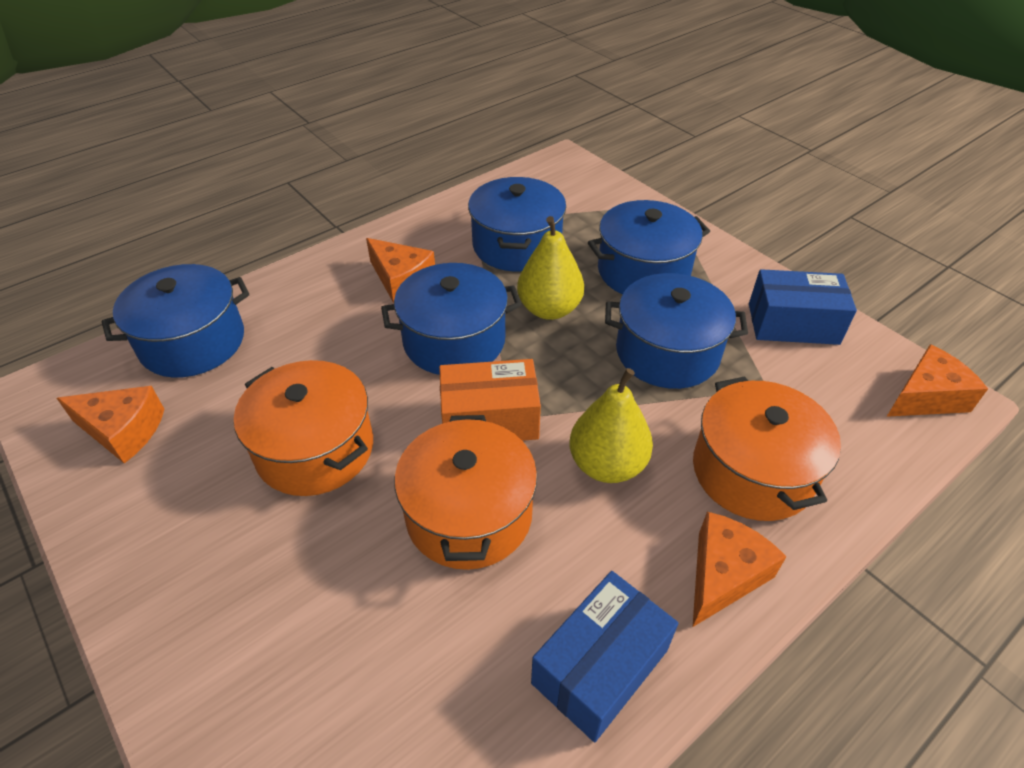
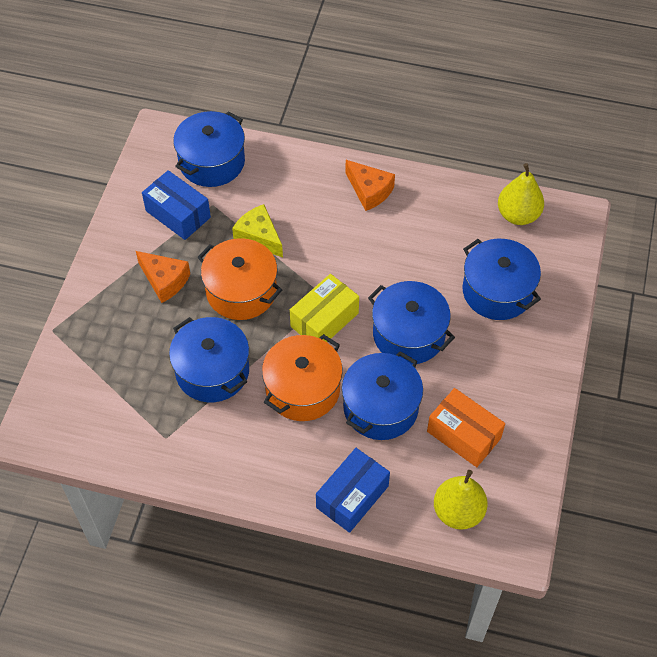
orange cheese: [57,386,164,464] [366,238,435,303] [693,512,787,627] [887,344,988,417] = 4 -> [136,251,190,303] [345,160,395,211] = 2
orange pot: [234,360,373,496] [394,415,537,570] [693,376,841,521] = 3 -> [197,238,282,320] [262,334,343,421] = 2
yellow box: none = 0 -> [290,274,359,342] = 1
yellow cheese: none = 0 -> [232,204,283,257] = 1

